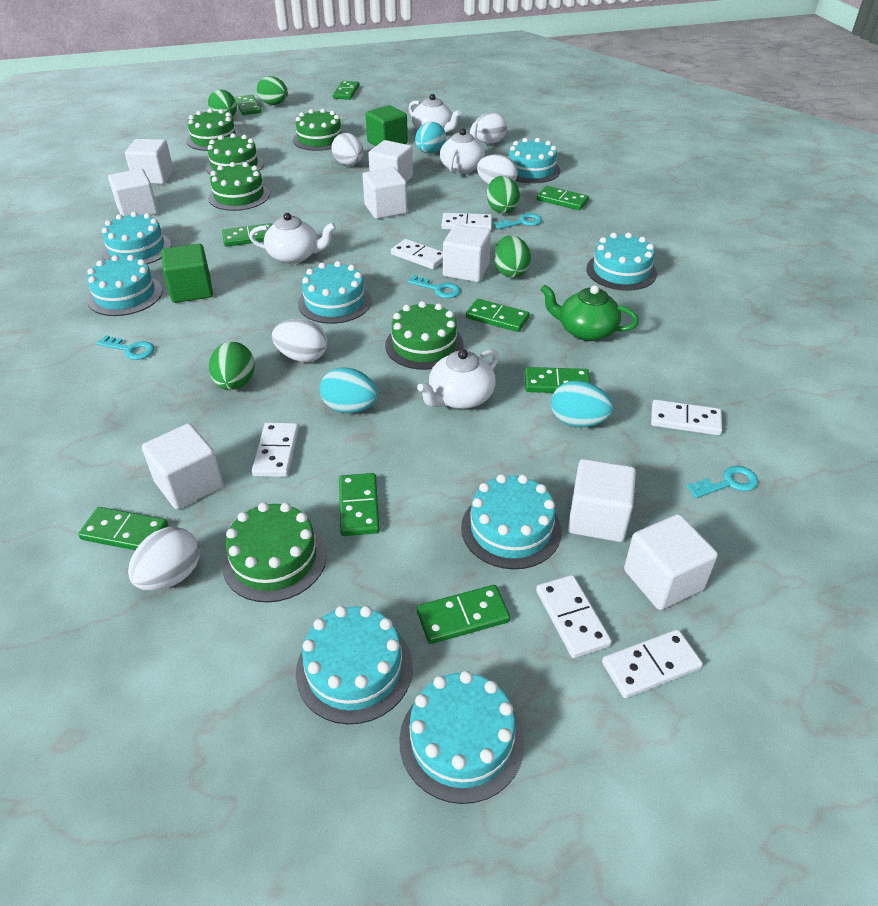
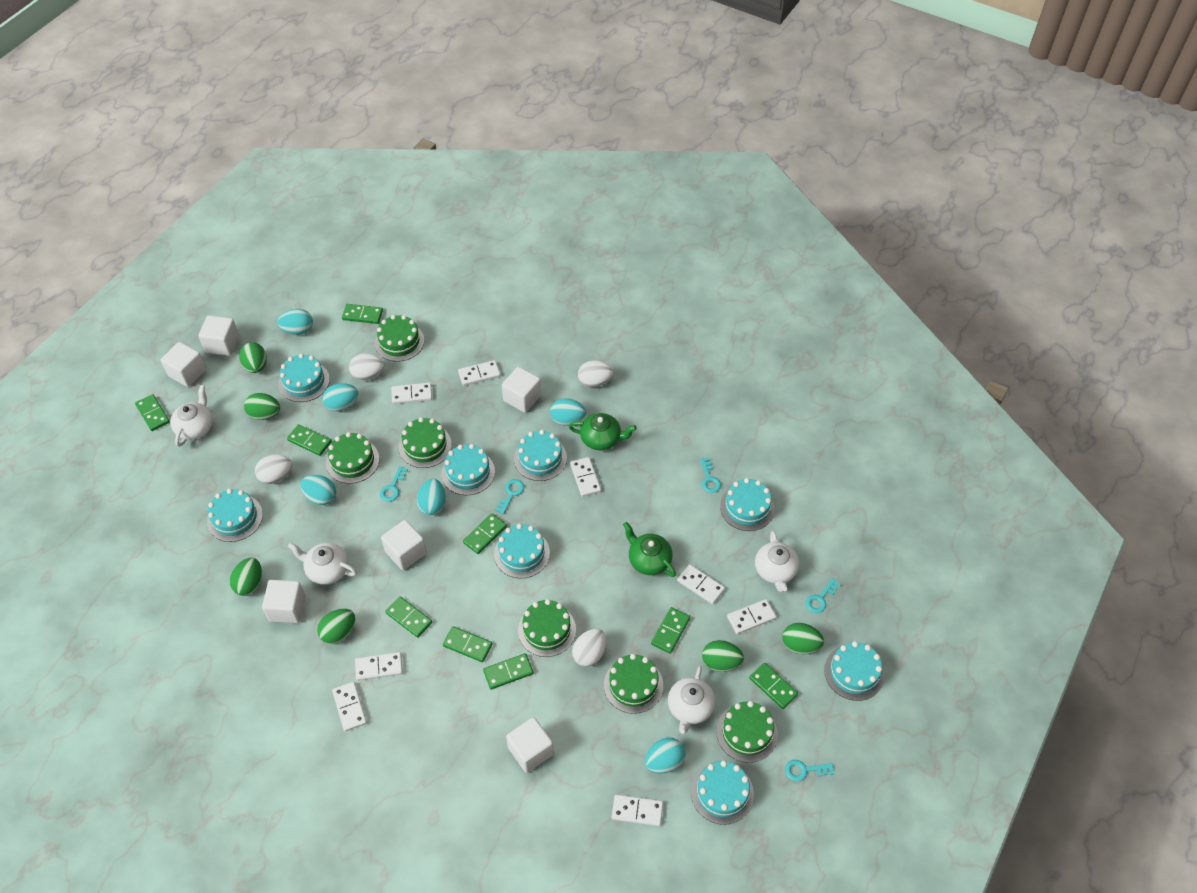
green cube: [161,244,213,303] [366,105,408,146] = 2 -> none = 0
green egg: [208,90,237,117] [209,342,255,390] [257,76,288,105] [487,176,520,214] [494,235,531,278] = 5 -> [230,558,262,596] [239,342,267,373] [244,393,280,420] [317,609,355,644] [702,640,744,672] [782,623,824,654] = 6
green teapot: [540,285,639,341] = 1 -> [569,413,637,450] [623,522,676,577] = 2
turquoise egg: [320,367,378,413] [415,122,446,154] [551,381,613,427] = 3 -> [277,309,313,335] [300,475,336,505] [322,383,358,411] [417,479,446,515] [550,398,586,426] [645,738,686,774] = 6
turquoise key: [96,335,154,360] [408,275,461,298] [493,213,542,229] [687,466,758,498] = 4 -> [380,466,408,502] [495,479,524,514] [700,457,721,493] [785,760,834,782] [806,578,841,613] = 5
white cube: [108,169,158,216] [125,139,173,184] [142,423,223,509] [362,167,407,219] [368,140,413,182] [443,225,491,282] [568,459,636,542] [624,514,718,610] = 8 -> [161,342,206,387] [198,315,239,356] [262,580,306,623] [381,520,427,570] [502,367,541,413] [506,717,554,773] = 6
white domino: [252,423,299,477] [391,239,443,269] [441,213,492,231] [536,575,612,658] [602,629,703,698] [651,400,722,435] = 6 -> [332,682,367,731] [355,652,403,681] [391,383,432,404] [458,360,500,386] [570,457,601,497] [612,795,663,826] [677,564,725,604] [727,599,776,634] = 8
white egg: [128,527,200,591] [272,319,328,362] [331,133,364,166] [475,113,507,144] [477,154,518,185] = 5 -> [255,455,293,484] [349,354,385,380] [572,629,607,667] [578,361,613,387] = 4

